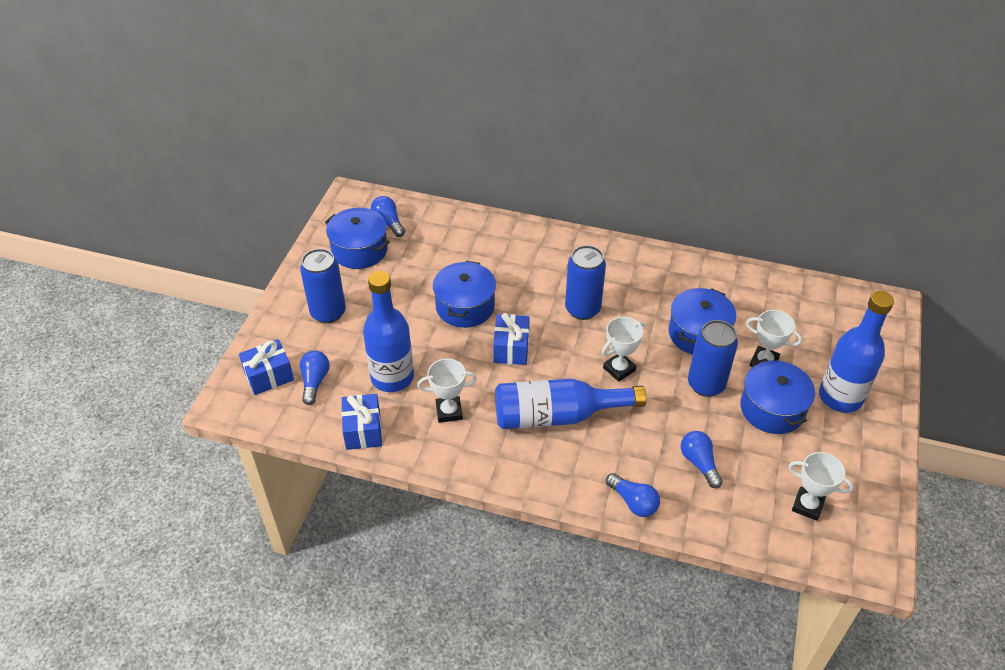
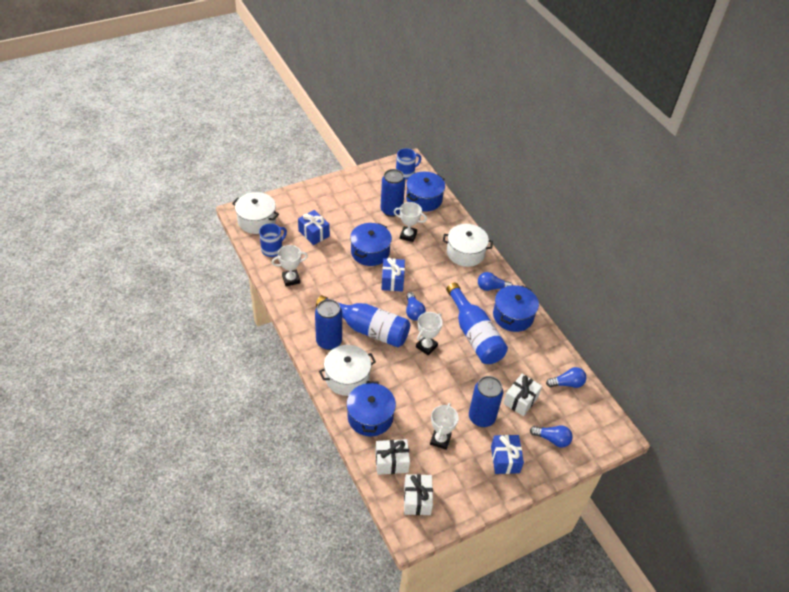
blue bottle: [363,271,414,392] [495,379,646,429] [819,291,894,413] = 3 -> [316,295,410,347] [446,283,508,364] = 2
blue mug: none = 0 -> [259,223,287,257] [396,148,421,179] = 2
white gift: none = 0 -> [375,439,410,475] [404,474,433,515] [503,374,542,416] = 3
white pot: none = 0 -> [232,192,279,234] [319,345,376,396] [443,224,493,267] = 3

